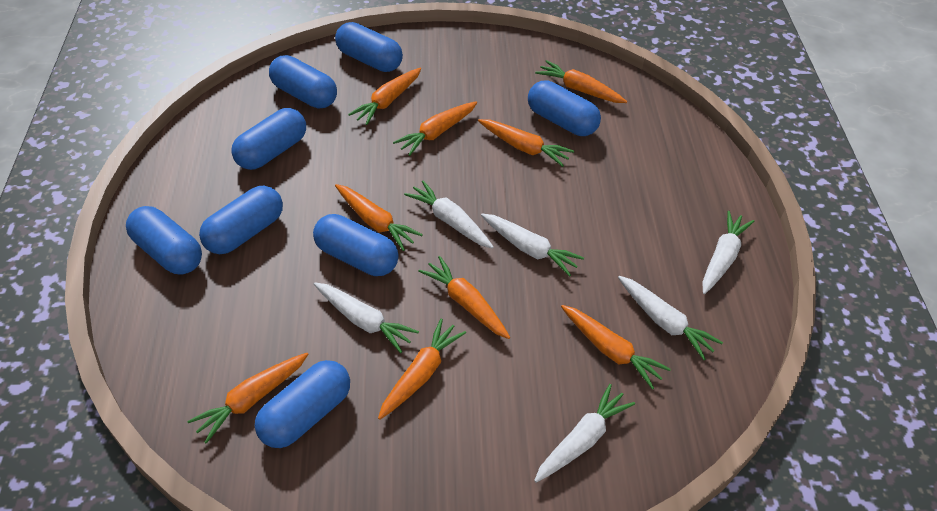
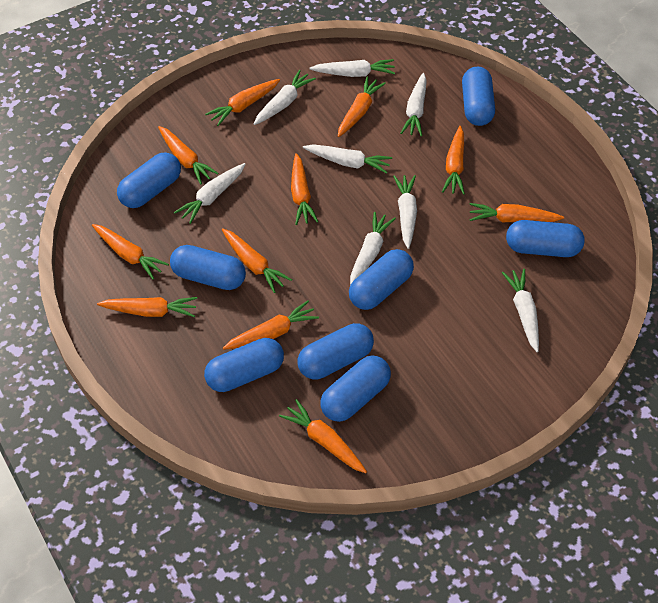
orange carrot: [187,353,308,444] [335,184,423,251] [348,68,421,125] [378,319,466,420] [393,101,477,156] [418,256,510,339] [478,119,574,167] [535,60,627,103] [561,305,671,390] = 9 -> [92,224,169,279] [97,297,197,317] [158,126,219,184] [205,79,280,126] [222,228,292,293] [223,300,319,350] [279,399,367,473] [291,153,319,225] [338,77,386,137] [442,126,465,195] [469,203,564,222] = 11
white carrot: [314,283,419,353] [404,181,493,249] [481,214,584,277] [534,384,635,483] [618,276,723,360] [702,211,754,294] = 6 -> [174,163,246,224] [254,70,316,125] [303,144,392,174] [309,59,395,77] [350,212,396,285] [393,175,417,249] [401,73,427,136] [502,269,539,352] = 8

